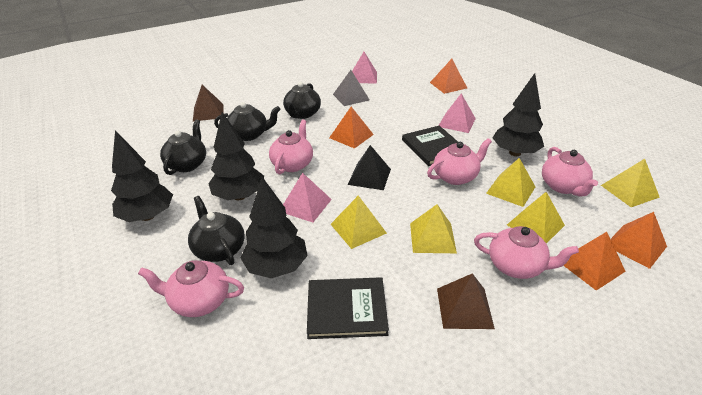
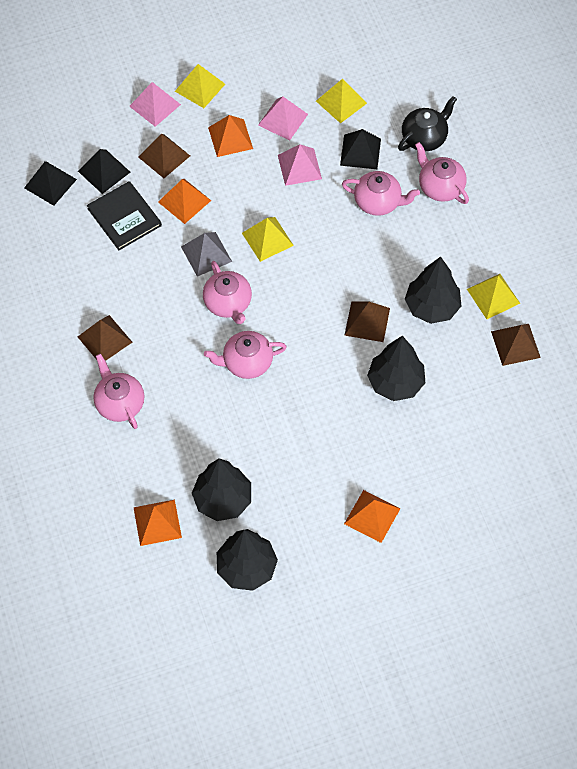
black book: [307,277,389,339] [402,126,458,166] = 2 -> [87,181,162,250] = 1
black pyramid: [348,145,391,190] = 1 -> [24,161,77,206] [78,149,130,194] [340,129,381,169] = 3
black teapot: [160,120,206,175] [188,196,245,265] [214,102,280,141] [283,82,321,119] = 4 -> [398,96,457,151] = 1
brown pyramid: [193,85,224,121] [437,273,495,329] = 2 -> [78,315,132,361] [138,134,190,178] [344,301,390,342] [491,324,541,366] = 4
yellow pyramid: [331,195,387,249] [410,204,457,253] [486,158,535,207] [507,192,565,244] [601,159,660,207] = 5 -> [175,64,225,108] [242,217,294,262] [316,79,367,123] [467,274,520,319] = 4

